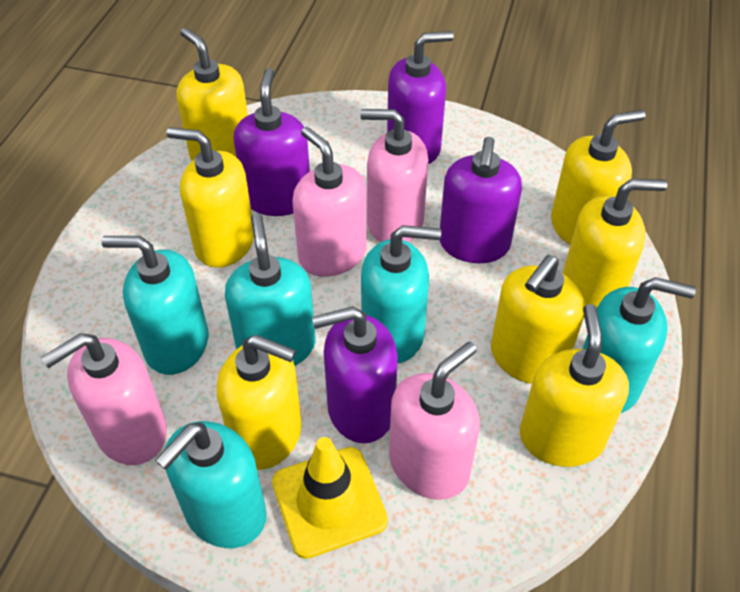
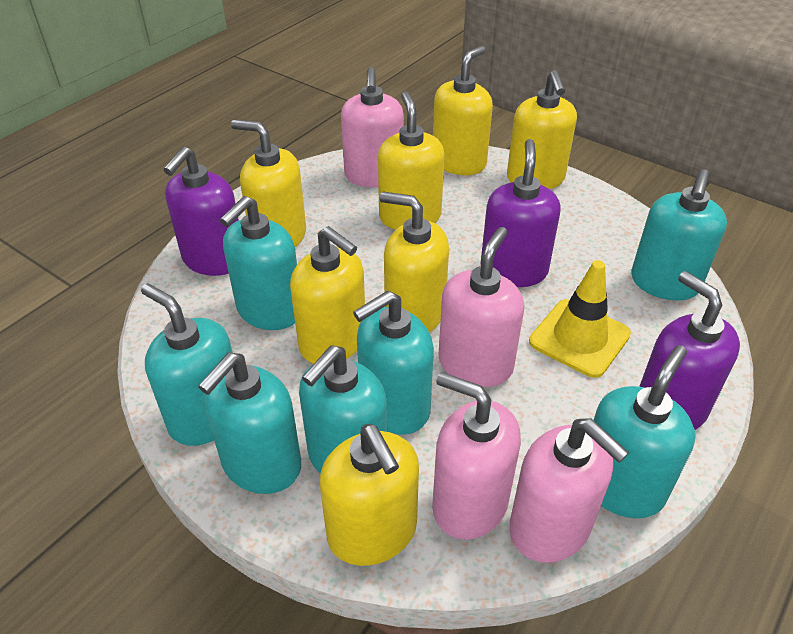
purple soap dispenser: [234,68,310,216] [312,306,398,443] [387,31,454,164] [440,137,522,263] = 4 -> [163,146,239,276] [481,139,561,287] [639,271,740,430] = 3
turquoise soap dispenser: [101,236,208,375] [155,421,267,548] [225,213,316,366] [361,225,441,363] [583,277,696,413] = 5 -> [141,283,233,446] [198,352,301,494] [220,196,297,330] [299,345,387,474] [353,291,434,435] [594,345,695,518] [631,169,727,300] = 7

